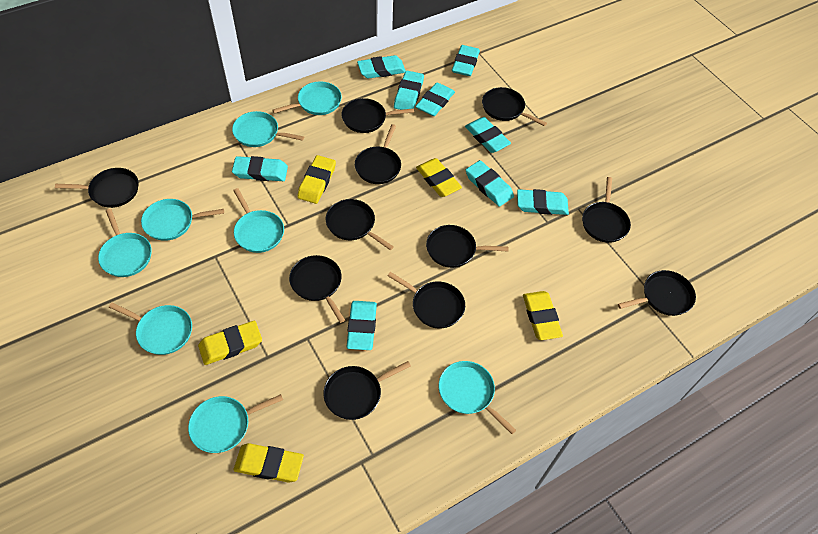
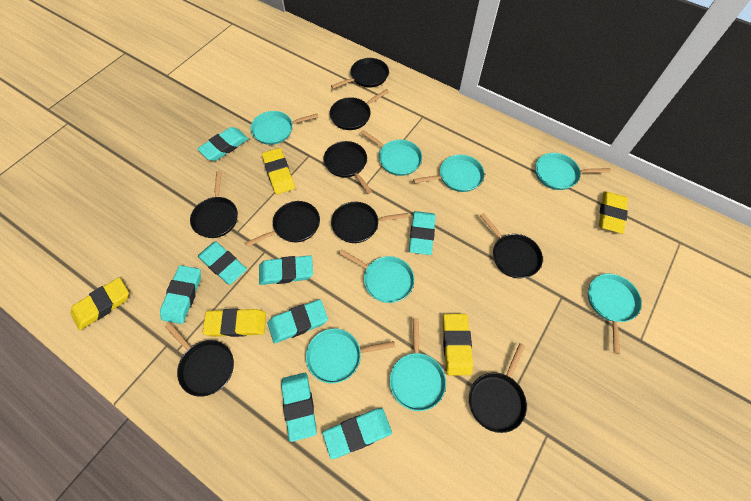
black pan: [55,168,139,208] [289,255,345,323] [324,361,411,420] [326,199,394,250] [341,98,414,133] [355,124,401,184] [388,272,465,328] [426,225,509,268] [482,87,547,126] [582,177,631,243] [618,270,696,316] = 11 -> [165,323,234,397] [190,171,238,238] [246,201,320,247] [324,141,372,194] [330,89,389,130] [331,58,389,89] [331,202,409,243] [469,343,527,433] [480,213,543,278] = 9
turquoise eraser: [232,156,288,181] [346,301,377,350] [357,55,406,79] [394,71,424,110] [415,83,455,116] [452,45,480,76] [465,117,511,153] [466,160,514,207] [517,189,569,215] = 9 -> [160,265,201,324] [197,127,249,161] [198,242,247,285] [259,255,313,285] [268,299,328,343] [281,373,317,442] [323,408,392,459] [409,211,436,255] = 8

